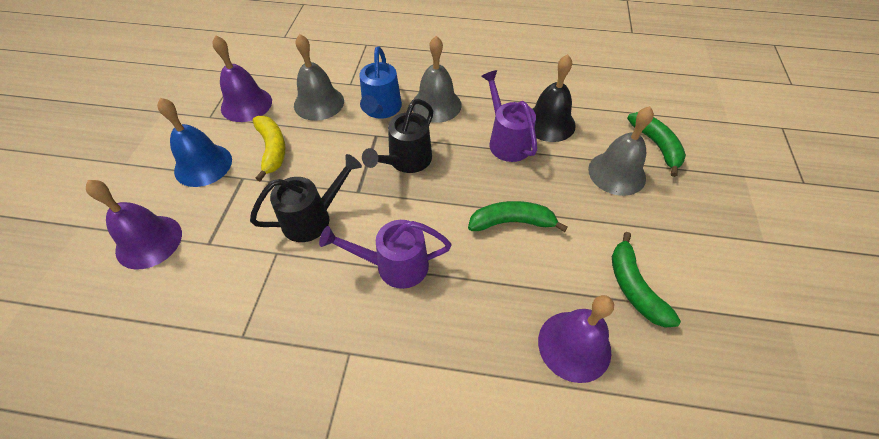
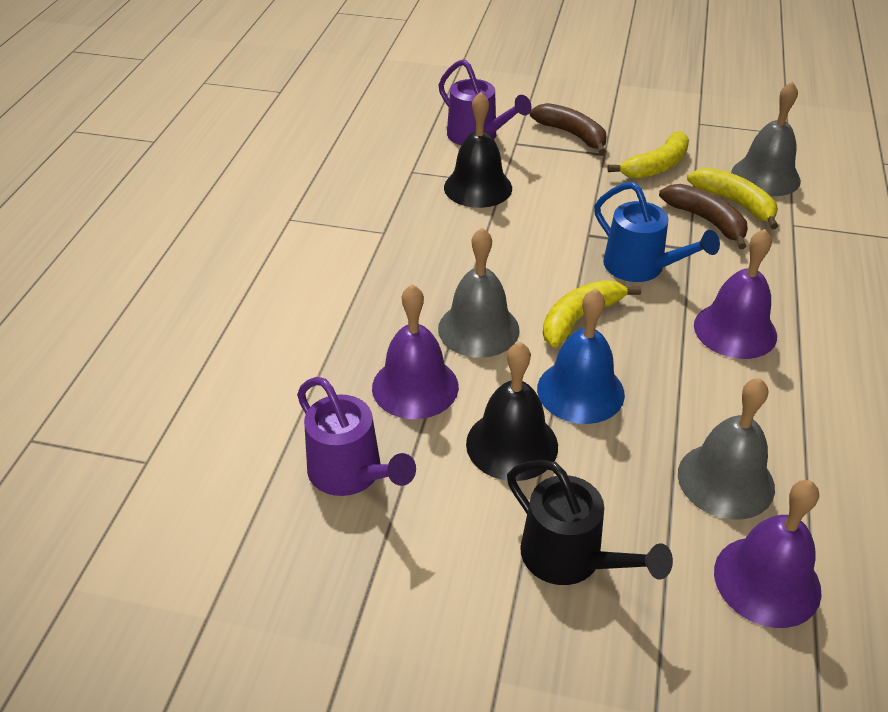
black bell: [532,54,576,142] = 1 -> [444,92,512,208] [466,342,558,481] = 2
black watering can: [250,154,362,242] [362,99,433,173] = 2 -> [507,460,673,585] = 1
brown banana: none = 0 -> [530,103,607,155] [659,184,748,249] = 2
green banana: [468,201,568,232] [612,232,681,328] [627,112,686,177] = 3 -> none = 0
yellow banana: [253,116,286,182] = 1 -> [543,280,641,347] [608,131,689,179] [687,167,778,229] = 3

